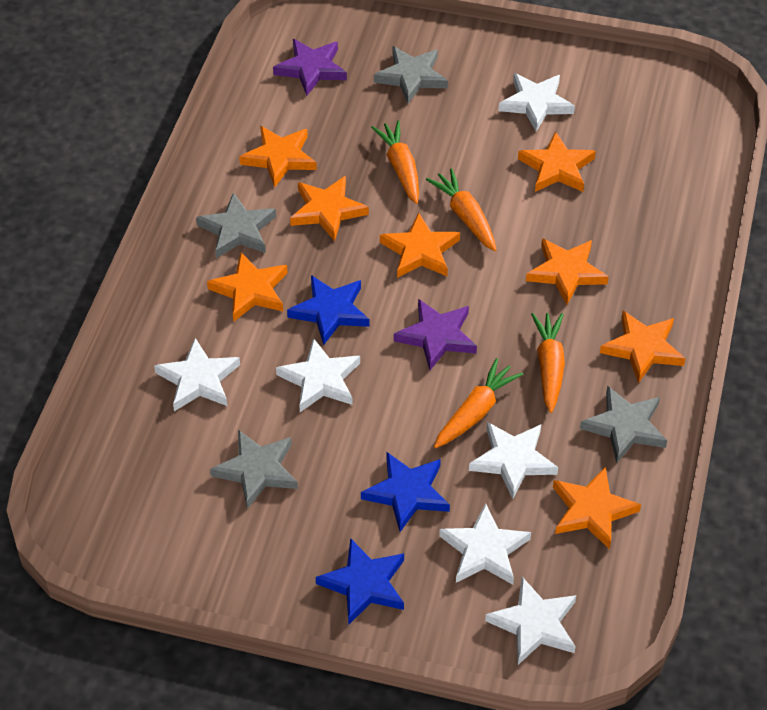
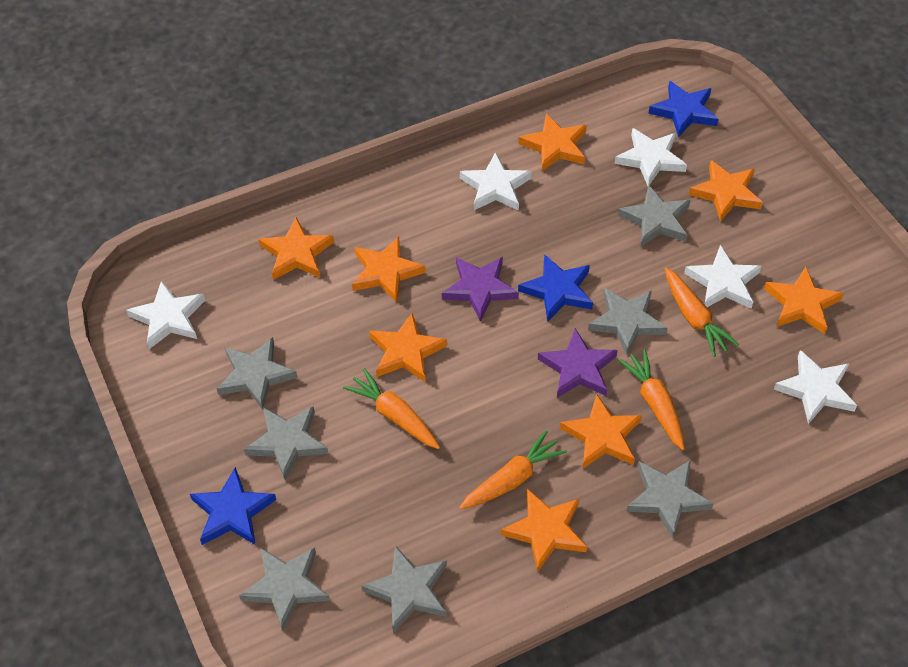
grey star: [196,192,276,258] [210,430,298,509] [374,46,448,104] [580,386,667,463] = 4 -> [217,337,298,410] [239,547,330,631] [244,406,328,481] [362,545,447,633] [588,288,667,355] [618,185,690,247] [626,460,713,538] = 7
white star: [154,338,240,411] [276,338,360,412] [439,503,531,585] [469,422,558,499] [485,577,576,665] [499,73,575,131] = 6 -> [126,280,205,349] [460,152,532,211] [614,128,687,186] [684,245,762,309] [774,350,857,424] = 5

